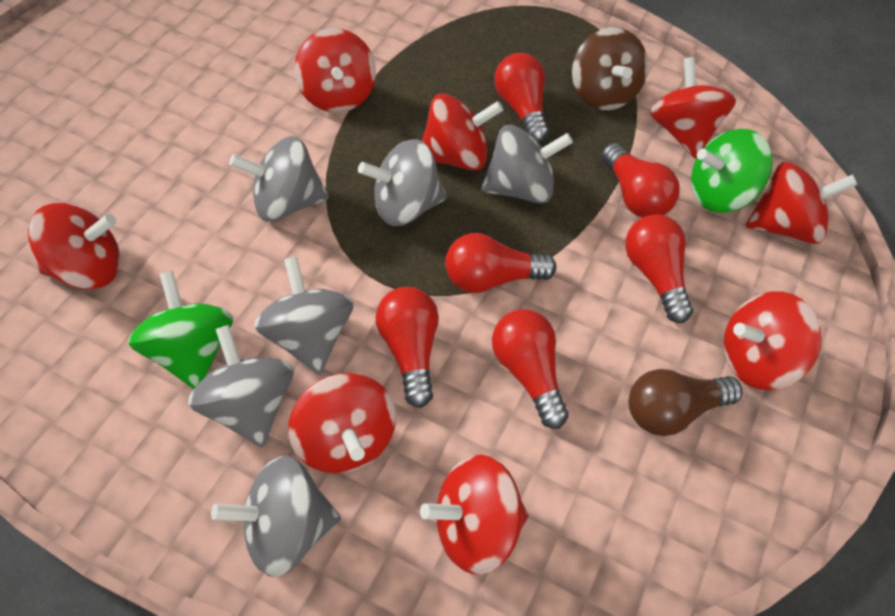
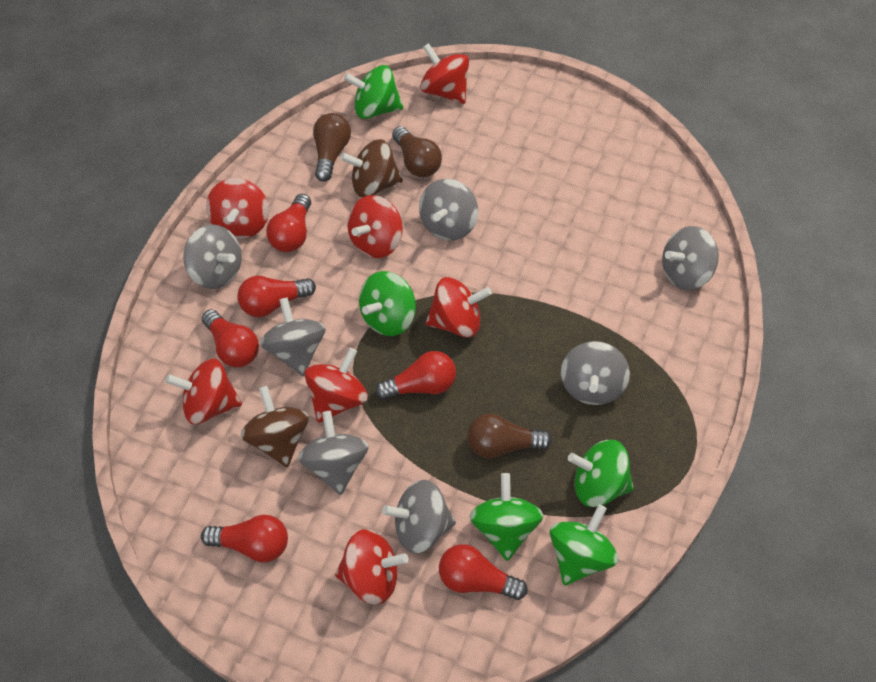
brown light bulb: [628,369,742,436] = 1 -> [313,113,351,182] [392,126,442,177] [467,414,552,459] = 3
brown spinning top: [572,27,648,110] = 1 -> [241,386,309,467] [340,139,403,197] = 2
green spinning top: [128,271,233,389] [691,129,773,213] = 2 -> [344,65,403,119] [359,271,416,336] [470,473,543,561] [550,504,618,585] [568,440,634,507] = 5
grey spinning top: [188,325,294,448] [211,456,341,577] [229,136,329,222] [254,256,354,375] [358,139,447,226] [481,125,573,204] = 6 -> [183,224,242,289] [260,297,326,376] [298,411,369,495] [382,480,456,553] [419,179,478,240] [561,341,630,405] [662,226,719,290] = 7
red spinning top: [28,203,121,290] [288,373,396,473] [294,28,376,113] [420,455,529,575] [422,93,503,171] [650,57,736,158] [724,291,822,390] [746,162,857,244] = 8 -> [165,358,242,424] [206,178,269,239] [305,348,368,423] [335,529,409,605] [347,195,403,258] [420,43,469,104] [425,277,492,338] = 7

